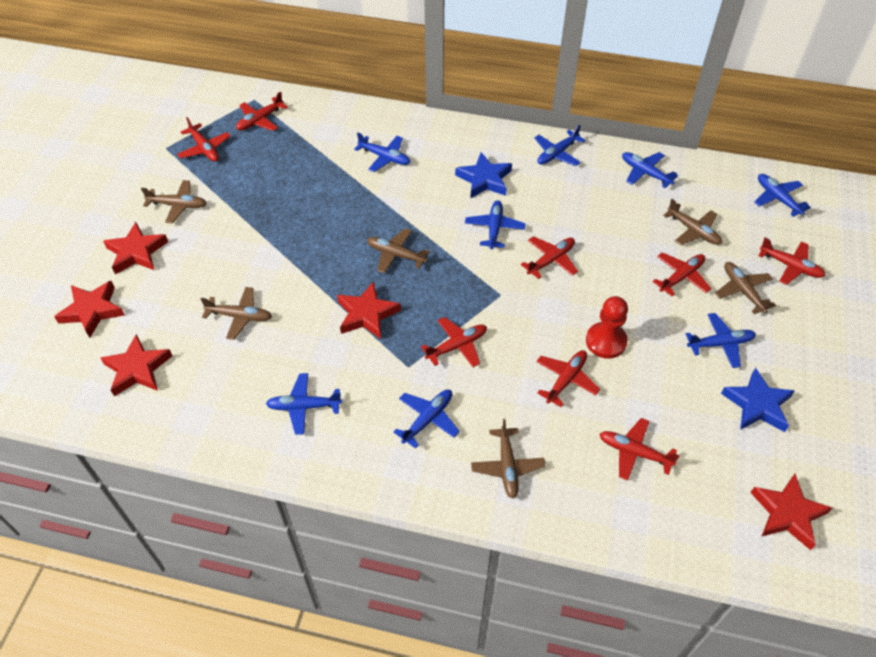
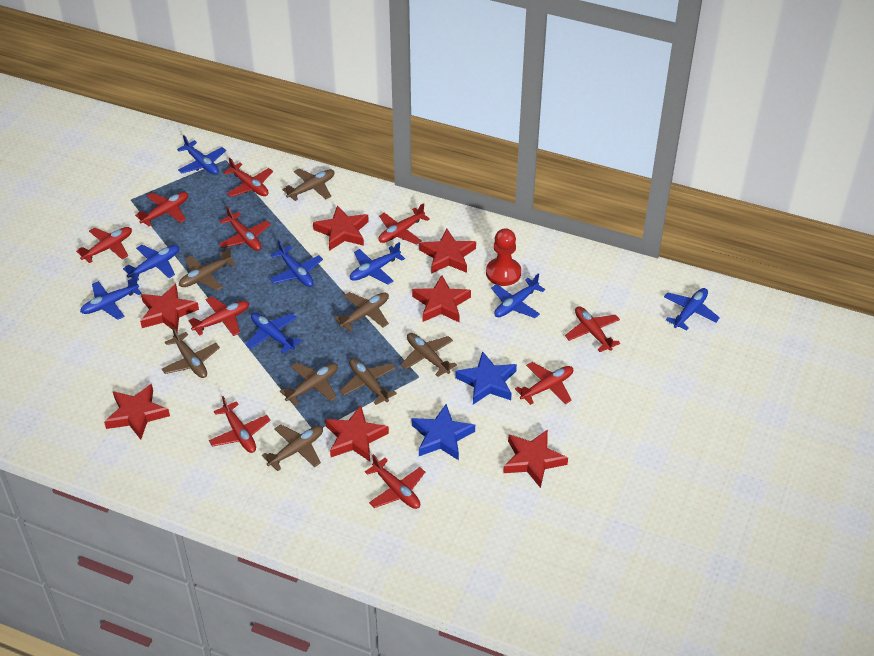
brown plane: [141,180,207,224] [200,287,272,340] [367,228,430,273] [471,419,545,499] [663,199,722,245] [715,262,776,314] = 6 -> [162,327,220,378] [179,248,236,291] [262,424,323,471] [280,363,338,406] [282,168,334,201] [334,292,389,331] [340,358,397,405] [401,333,457,377] = 8
red plane: [177,117,230,161] [236,91,288,131] [421,317,487,367] [521,236,578,279] [536,350,600,407] [600,418,680,481] [652,252,711,296] [758,238,826,285] = 8 -> [76,227,132,263] [135,192,188,226] [188,297,249,336] [209,396,271,453] [219,206,271,251] [223,157,273,197] [365,454,425,509] [379,203,430,245] [515,362,573,405] [565,306,620,352] = 10
red star: [54,281,125,338] [101,334,172,396] [103,222,168,274] [337,281,401,339] [750,474,832,550] = 5 -> [104,384,170,440] [140,284,199,332] [313,205,369,251] [325,405,389,461] [412,275,471,322] [419,229,476,274] [503,429,568,488] = 7

